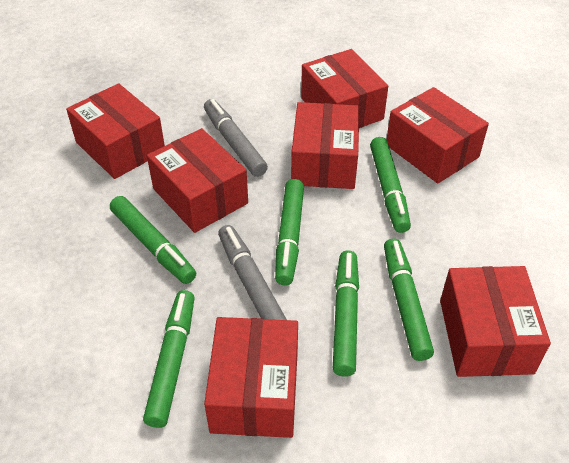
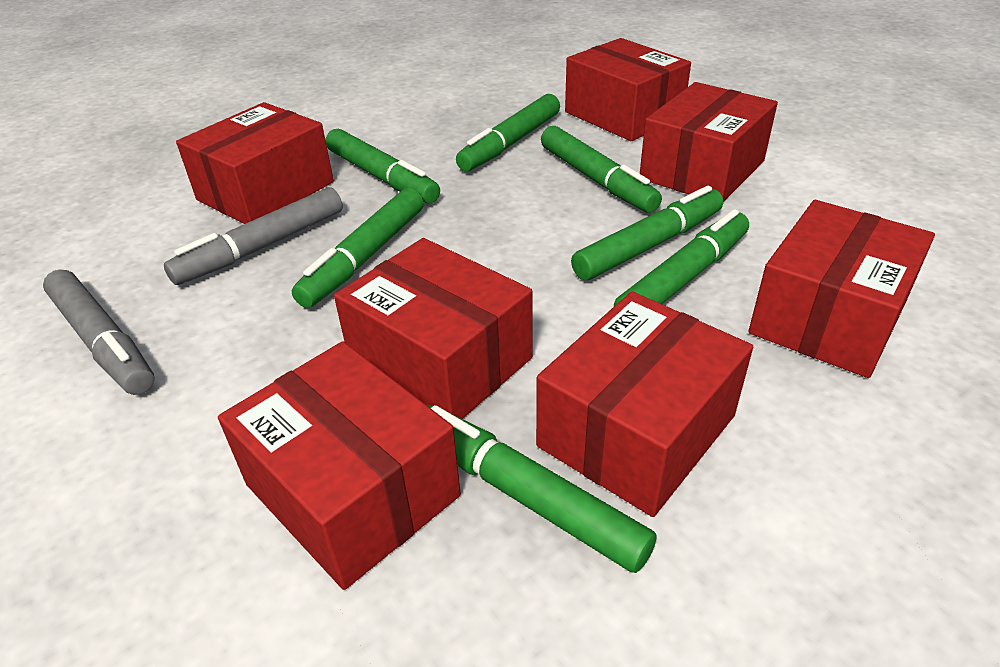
green marker: [110,196,196,284] [143,290,195,428] [275,179,304,286] [333,250,359,377] [370,137,411,233] [384,239,434,361] = 6 -> [292,188,424,308] [326,129,440,204] [427,405,656,573] [456,94,560,171] [541,126,662,213] [571,186,723,280] [614,209,749,306] = 7

